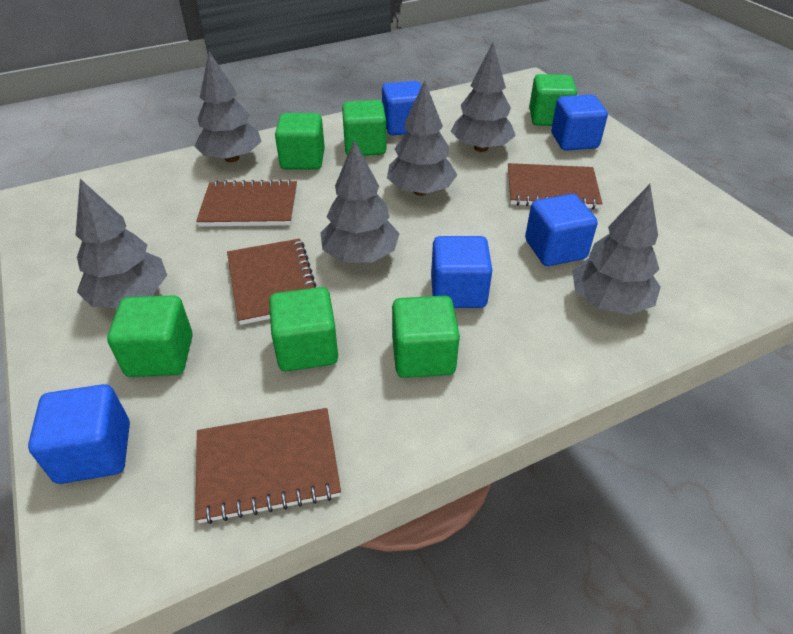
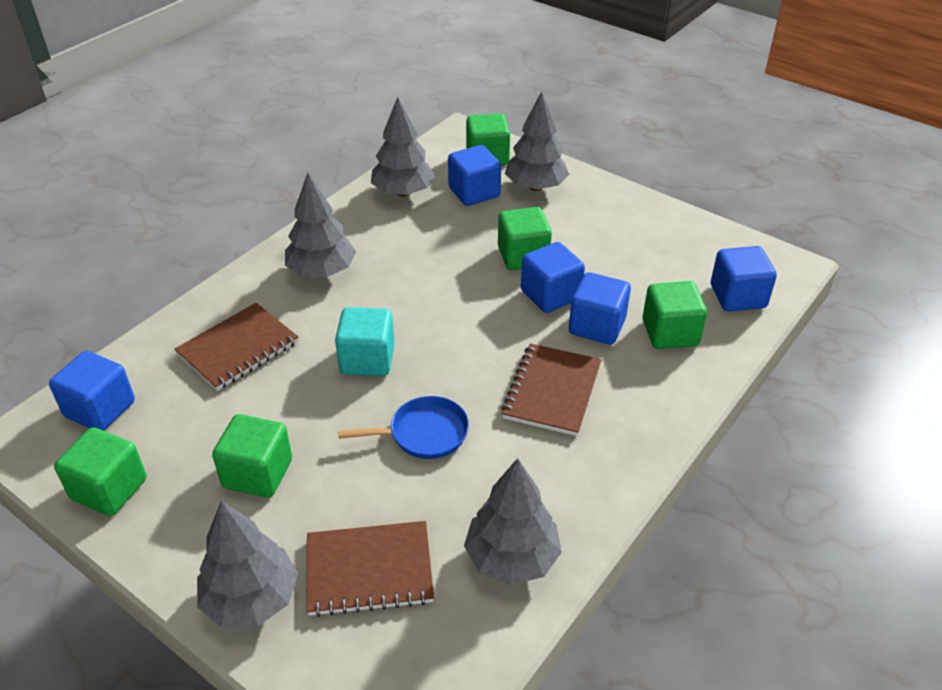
blue pan: none = 0 -> [338,396,469,459] = 1
brown notebook: [195,408,341,524] [196,180,297,227] [227,239,316,325] [508,163,602,209] = 4 -> [174,303,298,391] [307,521,434,617] [501,343,601,436] = 3
green cube: [107,295,193,377] [269,287,338,371] [275,113,325,169] [342,100,387,156] [392,295,460,378] [529,74,577,126] = 6 -> [54,427,147,516] [212,414,292,498] [466,113,510,166] [498,207,552,270] [643,281,707,349] = 5
grey tree: [76,179,167,308] [194,52,262,162] [320,140,400,263] [387,80,457,196] [451,43,516,152] [572,184,661,315] = 6 -> [197,501,298,628] [285,173,356,277] [371,97,435,197] [464,458,562,585] [505,91,569,191] = 5
turquoise cube: none = 0 -> [335,307,395,376] = 1

